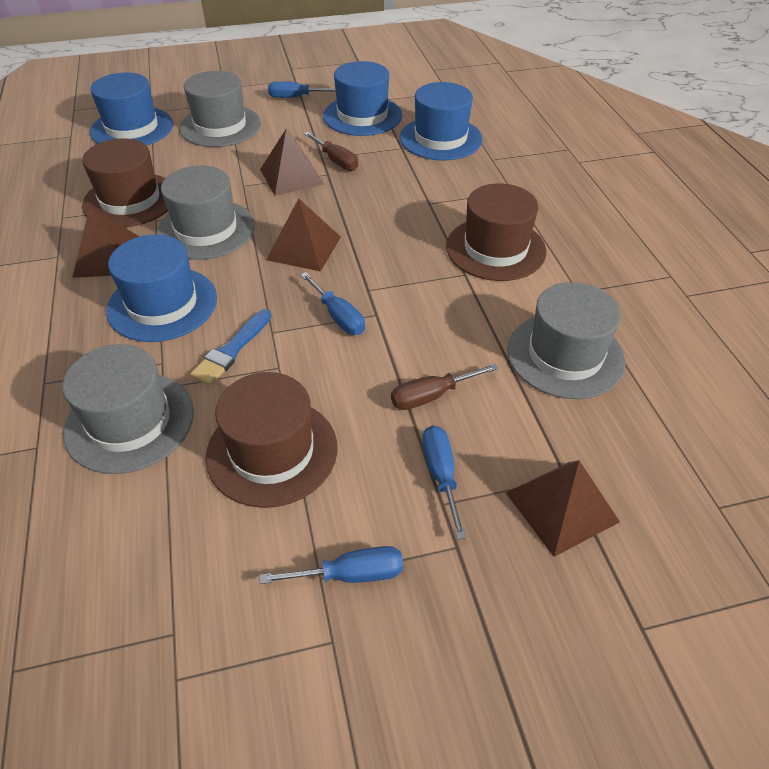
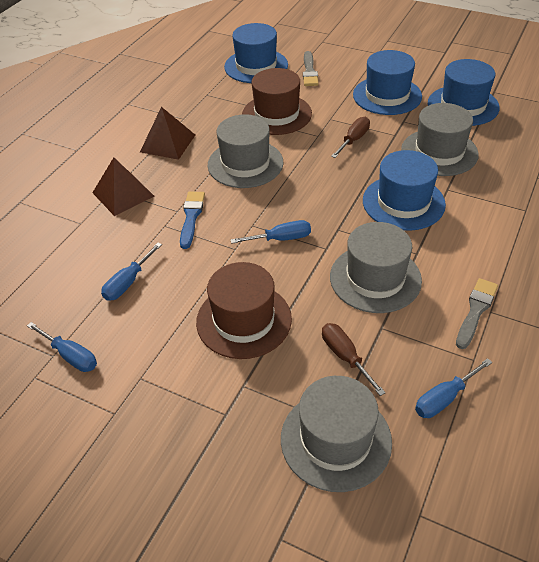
brown hat: [82,138,168,227] [206,372,338,508] [446,183,546,281] = 3 -> [196,262,292,359] [242,68,312,135] = 2
brown pyramid: [72,207,140,278] [260,128,324,196] [266,198,341,272] [506,460,620,557] = 4 -> [92,158,154,216] [140,107,195,160] = 2
grey brush: none = 0 -> [303,51,319,86] [456,278,498,349] = 2

